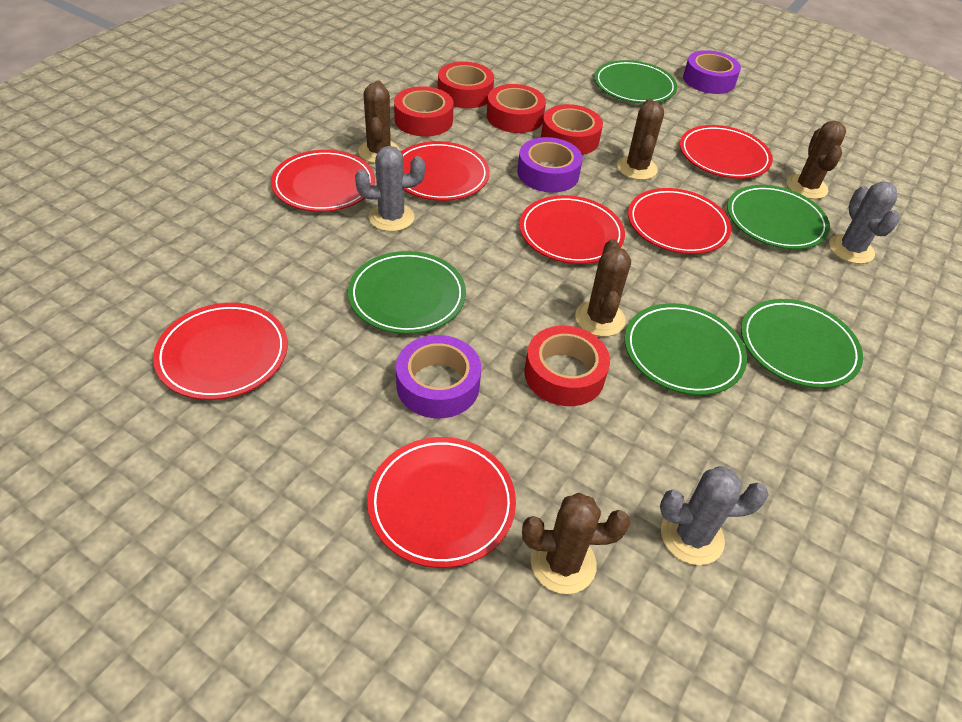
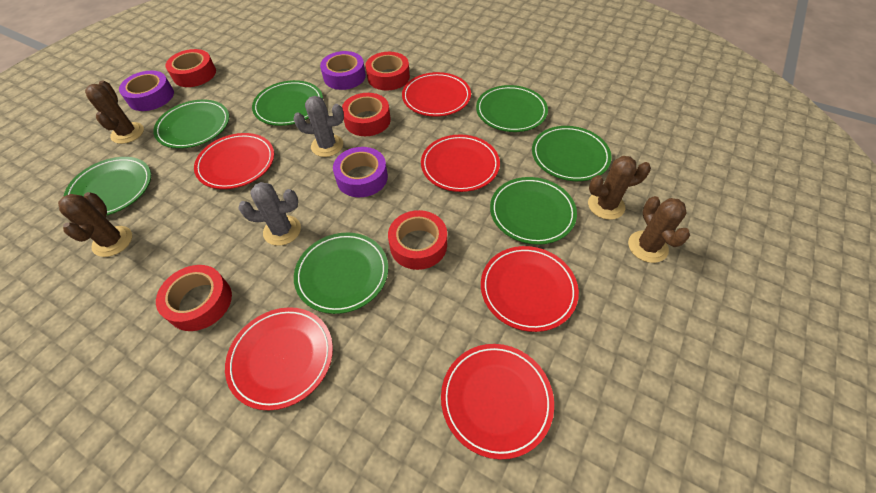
brown cactus: [358,81,400,163] [522,493,630,594] [575,239,631,337] [617,99,664,180] [787,121,846,199] = 5 -> [58,192,132,257] [85,80,144,144] [588,156,651,220] [628,196,690,263] = 4
green plate: [348,251,466,334] [594,60,677,104] [625,303,747,395] [727,185,830,249] [741,299,863,388] = 5 -> [63,157,151,215] [153,99,229,149] [252,80,323,126] [294,233,388,314] [476,85,548,132] [490,177,577,245] [532,126,612,181] = 7
grey cactus: [355,146,425,232] [660,466,769,565] [829,181,900,264] = 3 -> [239,182,301,246] [294,96,344,157] = 2
red plate: [153,303,288,400] [271,150,375,212] [367,437,516,568] [401,141,490,201] [519,195,625,264] [628,188,731,254] [680,125,773,179] = 7 -> [194,133,274,189] [225,307,333,410] [402,72,471,117] [421,134,500,192] [441,344,554,459] [481,246,579,332] = 6

